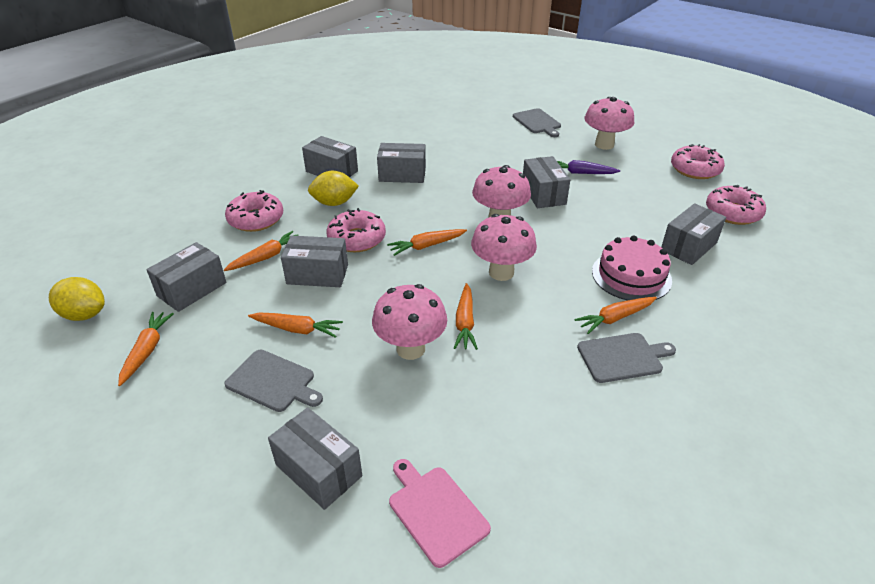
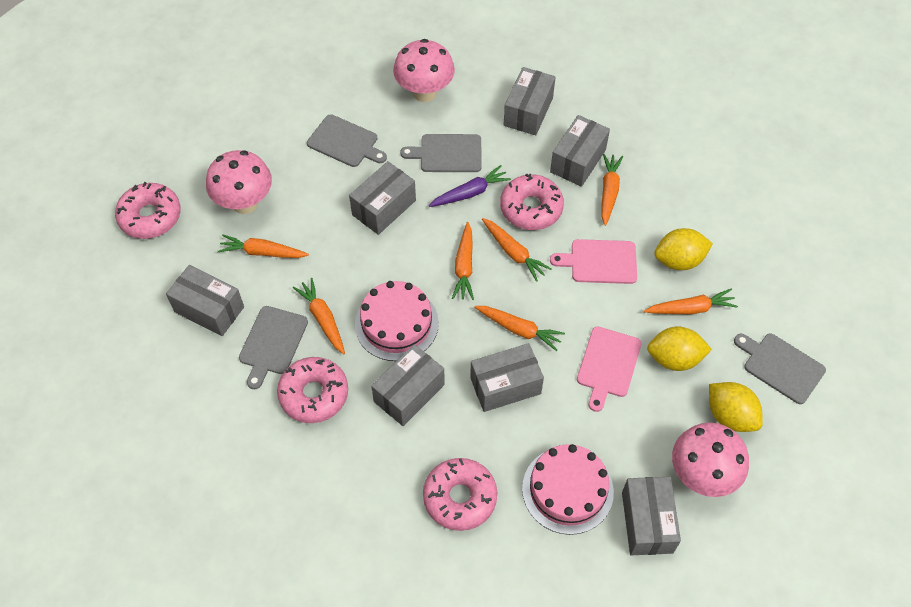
grey cutting board: [224,350,323,412] [513,108,561,137] [577,333,676,383] = 3 -> [239,306,308,389] [307,114,387,167] [400,134,482,172] [734,333,826,404] = 4
orange carrot: [118,312,174,386] [224,231,298,271] [248,312,343,338] [387,229,467,256] [454,283,478,350] [574,297,657,334] = 6 -> [218,235,309,258] [293,278,345,354] [452,222,474,300] [474,306,565,351] [482,218,552,282] [601,154,623,226] [644,289,738,314] = 7
pink cake: [592,235,672,300] = 1 -> [355,281,439,361] [522,444,614,535] = 2
pink cutting board: [389,459,491,568] = 1 -> [550,239,637,284] [577,326,641,412] = 2
pink mushroom: [372,284,447,360] [471,214,537,281] [472,165,531,218] [584,97,634,150] = 4 -> [206,150,272,214] [393,39,455,102] [672,422,749,497] = 3
yellow lemon: [49,277,105,321] [308,171,359,206] = 2 -> [647,326,712,371] [654,228,713,270] [709,382,763,432] = 3

